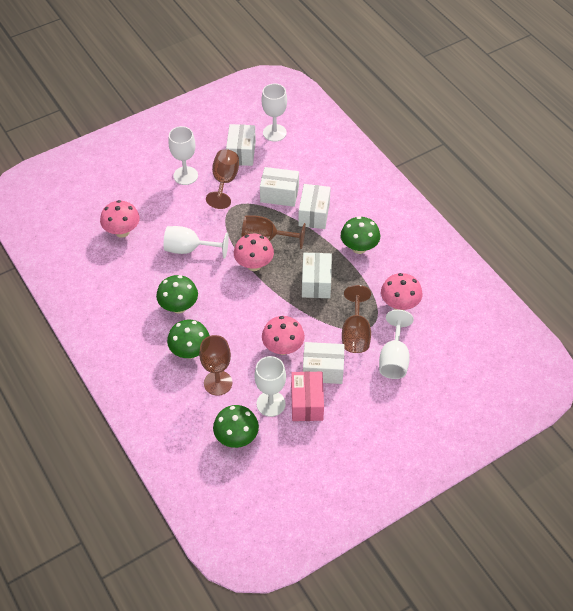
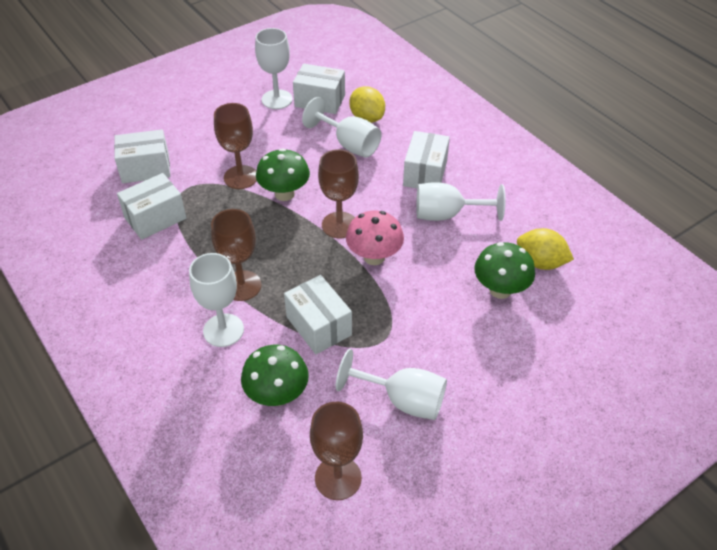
green mushroom: [156,275,198,313] [167,320,210,359] [213,405,259,448] [341,216,380,254] = 4 -> [241,345,309,406] [256,148,310,201] [474,242,535,299] = 3
pink box: [291,371,324,421] = 1 -> none = 0
pink mushroom: [100,200,140,238] [234,234,274,271] [262,316,305,355] [381,273,422,310] = 4 -> [346,211,404,265] = 1
yellow lemon: none = 0 -> [349,86,385,123] [517,228,574,270] = 2

